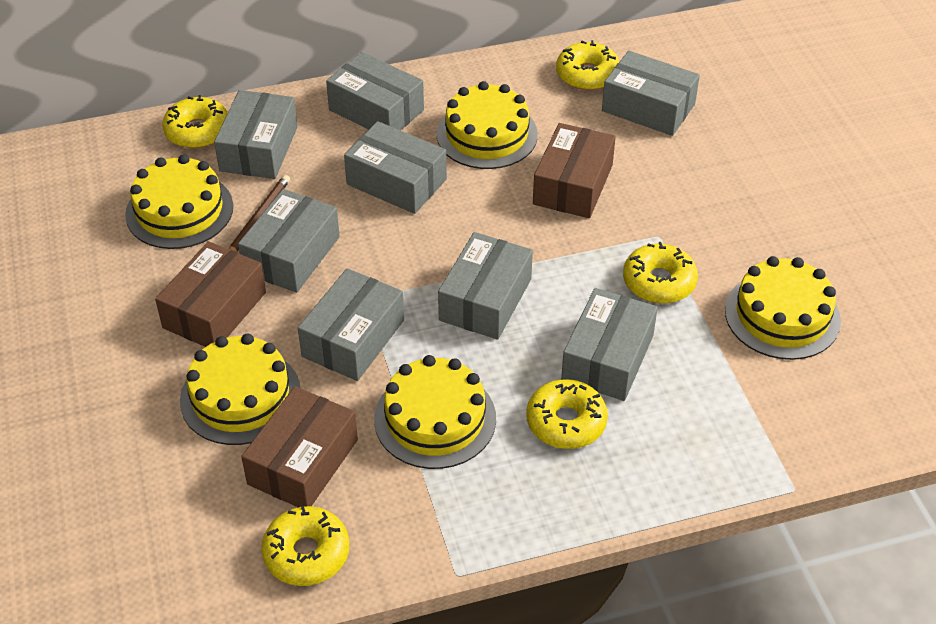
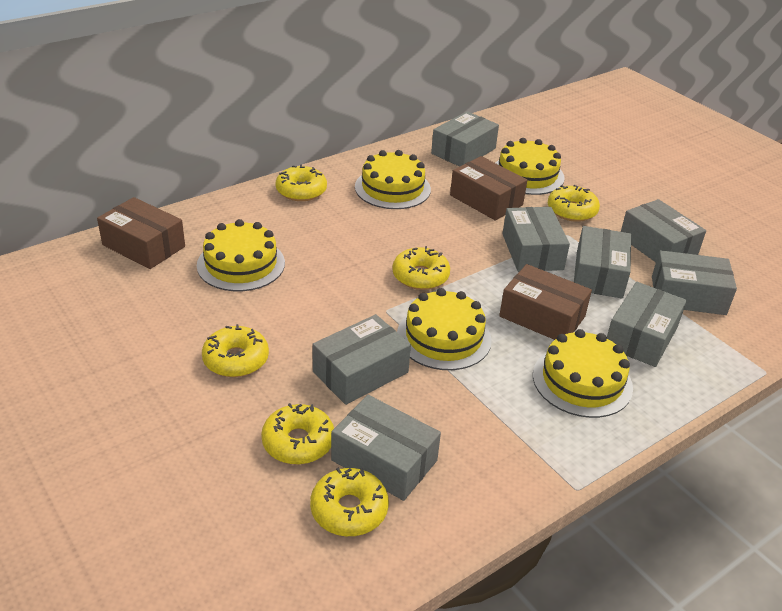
brown pencil: [229,175,290,252] = 1 -> none = 0
yellow donut: [162,95,228,148] [261,506,349,586] [526,379,608,449] [556,40,620,90] [623,242,698,304] = 5 -> [202,324,269,377] [261,403,334,465] [275,164,327,201] [310,468,389,536] [392,246,450,290] [548,185,600,222] = 6

